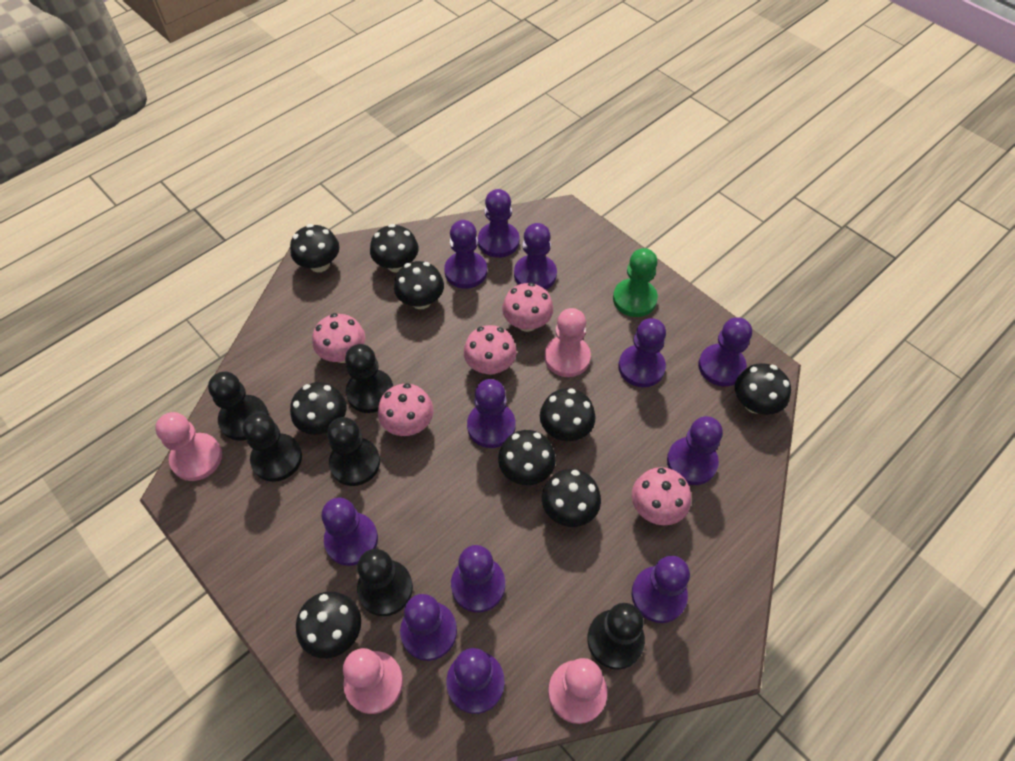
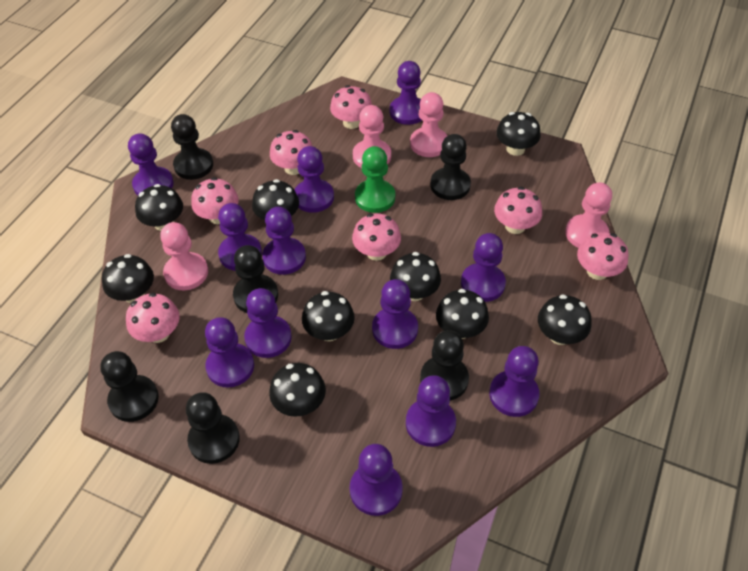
pink mushroom: [313,313,365,363] [378,383,433,436] [464,325,517,375] [502,282,553,332] [632,467,691,525] = 5 -> [126,293,180,343] [191,177,239,224] [270,130,312,175] [330,85,372,129] [352,213,401,261] [494,187,542,234] [577,232,628,280] = 7

